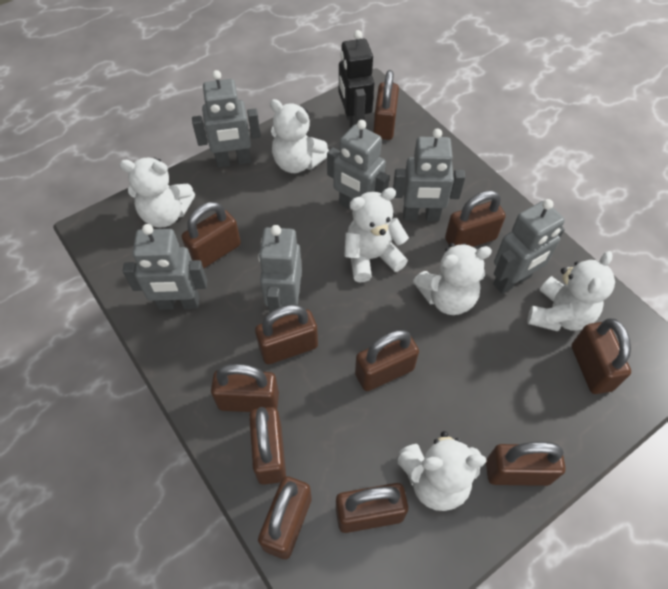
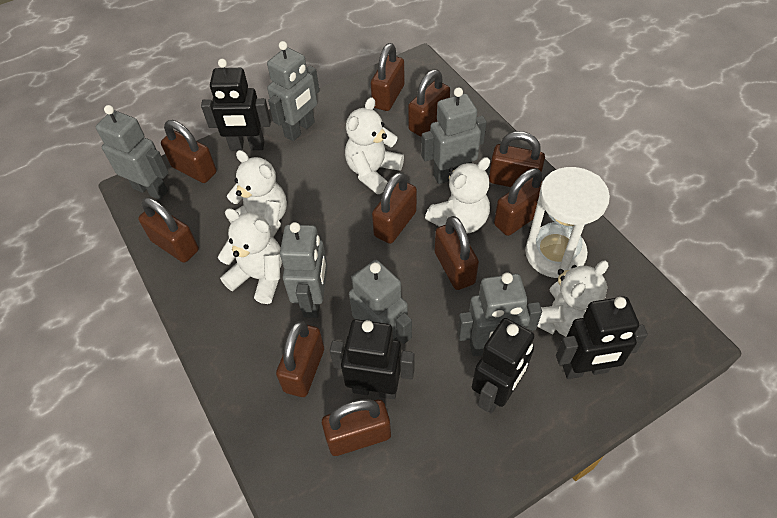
black robot: [339,30,374,128] = 1 -> [201,59,271,151] [330,319,415,399] [472,318,535,414] [556,297,648,379] = 4
brown padlock: [182,202,241,269] [211,364,279,412] [249,407,286,485] [255,304,318,364] [258,476,312,559] [336,483,408,533] [355,330,419,391] [373,70,399,140] [445,190,506,247] [486,442,565,486] [571,318,631,394] = 11 -> [138,198,199,263] [161,120,217,183] [276,320,324,397] [322,399,391,456] [371,43,405,111] [372,172,417,244] [408,69,450,137] [435,216,479,290] [489,131,545,187] [494,168,542,236] = 10
white hourglass: none = 0 -> [525,167,610,278] = 1
white teddy bear: [119,158,195,228] [270,99,329,173] [344,188,409,283] [398,431,487,511] [413,243,492,315] [527,251,615,331] = 6 -> [218,208,282,304] [227,150,287,237] [345,97,404,194] [425,157,490,233] [537,261,608,337] = 5

